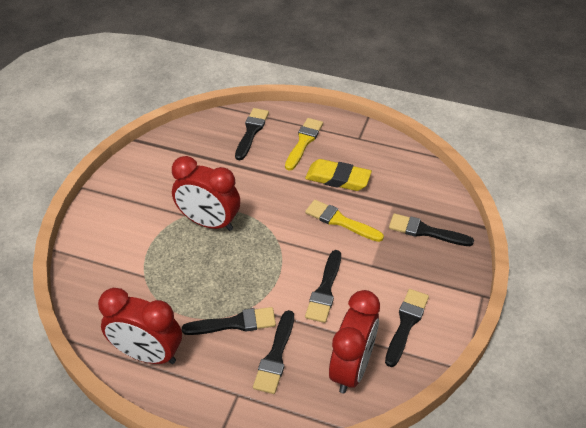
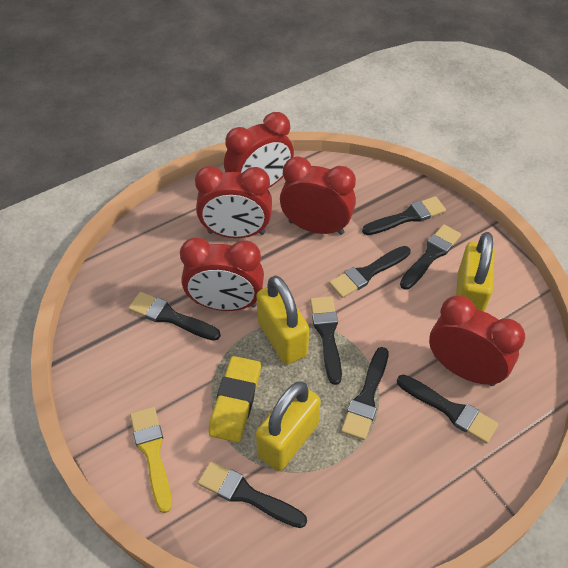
black brush: [182,307,276,335] [235,108,269,160] [253,310,294,394] [305,250,341,323] [385,289,429,367] [389,214,474,246] = 6 -> [128,292,221,341] [198,461,307,528] [310,296,342,385] [329,246,411,298] [341,347,389,440] [362,196,446,235] [397,374,499,444] [400,224,461,290] = 8
red clock: [98,288,182,364] [172,156,240,231] [329,290,380,394] = 3 -> [180,237,264,311] [195,166,272,238] [224,112,294,188] [280,156,356,235] [429,295,525,386] = 5
yellow brush: [285,118,323,171] [305,200,384,242] = 2 -> [130,407,172,513] = 1
yellow padlock: none = 0 -> [256,276,309,364] [256,382,321,471] [456,232,495,312] = 3

